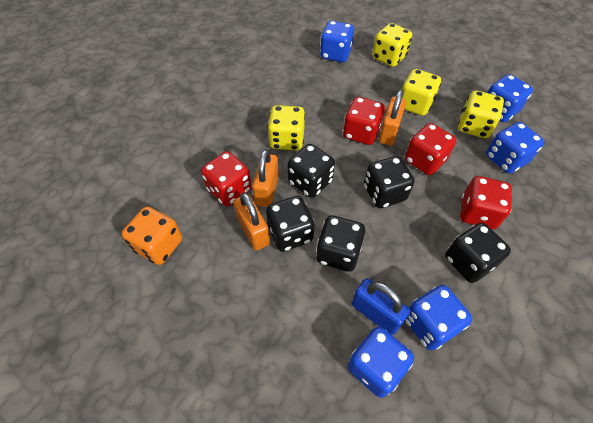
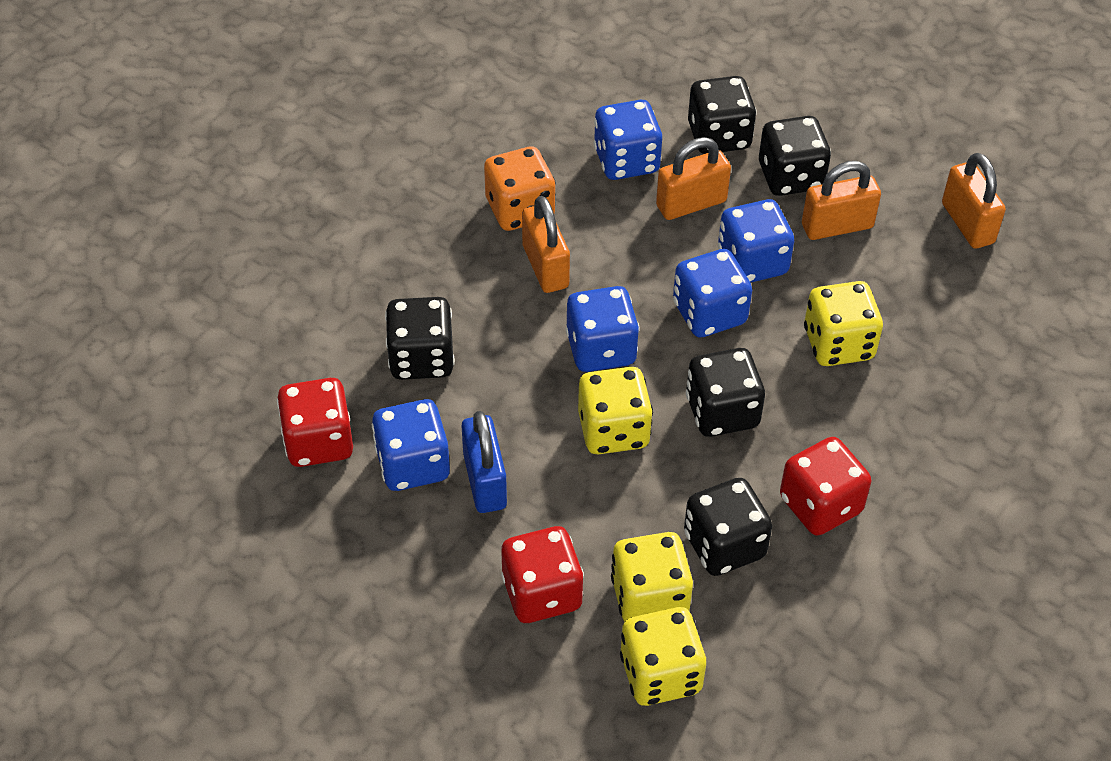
orange padlock: [233,192,270,251] [252,149,279,207] [379,90,406,146] = 3 -> [522,196,570,293] [656,137,731,220] [802,161,881,240] [942,153,1006,249] = 4
red dice: [201,151,252,206] [343,97,385,145] [405,123,456,175] [460,176,512,229] = 4 -> [277,378,353,467] [501,526,584,623] [780,437,871,536] = 3

